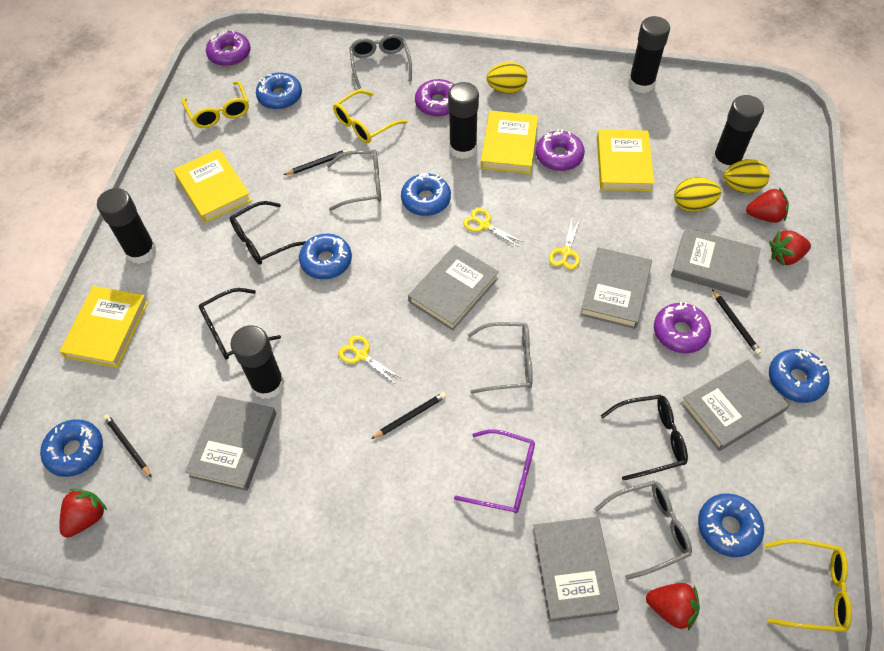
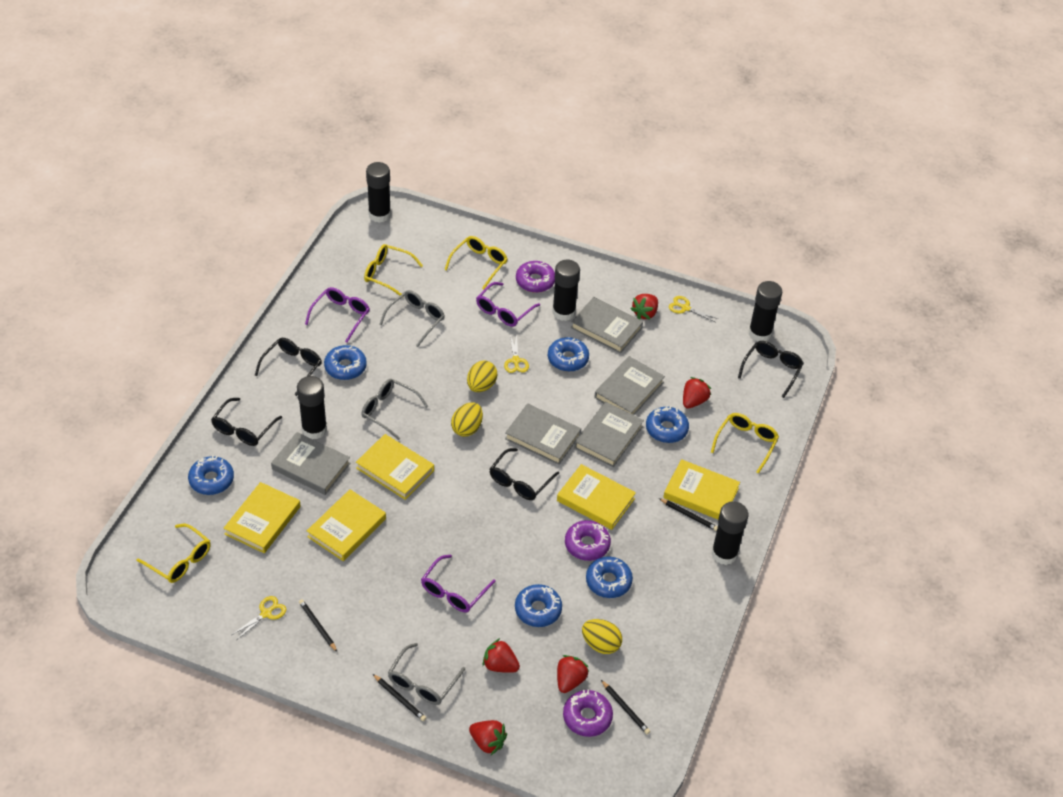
black glasses: [199,288,281,360] [230,201,306,265] [601,395,688,481] = 3 -> [211,398,282,446] [255,338,322,396] [490,448,559,500] [738,341,804,398] = 4
grey book: [185,395,276,491] [408,245,499,331] [532,517,619,622] [580,247,652,329] [671,228,761,298] [680,359,789,451] = 6 -> [271,432,351,495] [505,403,581,465] [571,297,643,353] [574,402,644,467] [594,356,665,415] = 5
grey glasses: [327,149,381,211] [349,34,412,89] [468,322,533,394] [594,481,692,580] = 4 -> [361,379,428,440] [380,290,445,347] [388,643,465,705] = 3
purple donut: [206,30,251,66] [415,79,454,117] [536,129,585,171] [654,302,711,353] = 4 -> [516,261,555,293] [563,690,613,737] [565,520,611,561] = 3
purple glasses: [454,429,535,513] = 1 -> [305,287,370,343] [421,555,496,612] [476,282,540,327] = 3
red strawberry: [59,489,107,538] [646,583,700,631] [746,188,789,223] [769,230,811,266] = 4 -> [469,720,507,755] [482,638,520,673] [557,655,589,693] [631,294,658,320] [683,377,711,409] = 5
yellow book: [60,286,148,368] [173,149,252,223] [481,111,538,174] [597,129,654,191] = 4 -> [223,482,301,553] [307,489,386,561] [356,434,434,500] [557,464,636,530] [663,459,740,519] = 5
yellow glasses: [182,81,249,128] [333,90,407,143] [765,539,852,632] = 3 -> [136,524,211,583] [364,244,423,296] [444,236,508,290] [711,413,779,474] = 4

